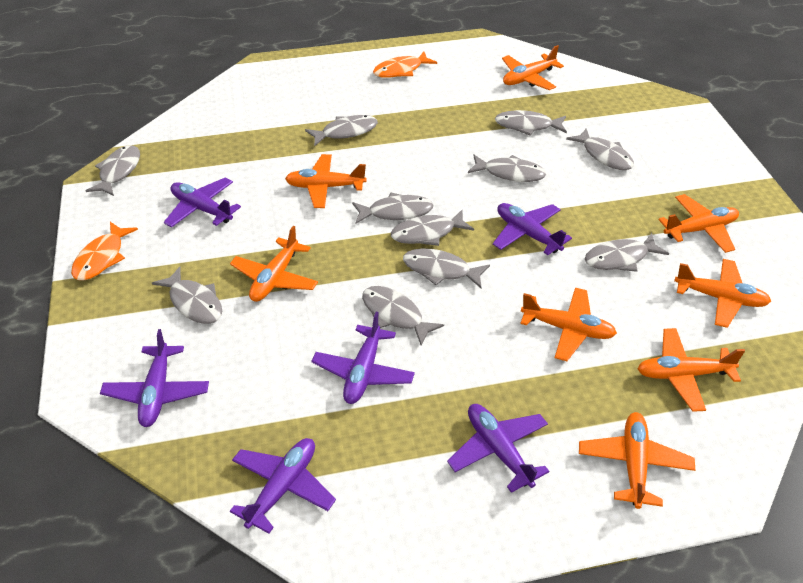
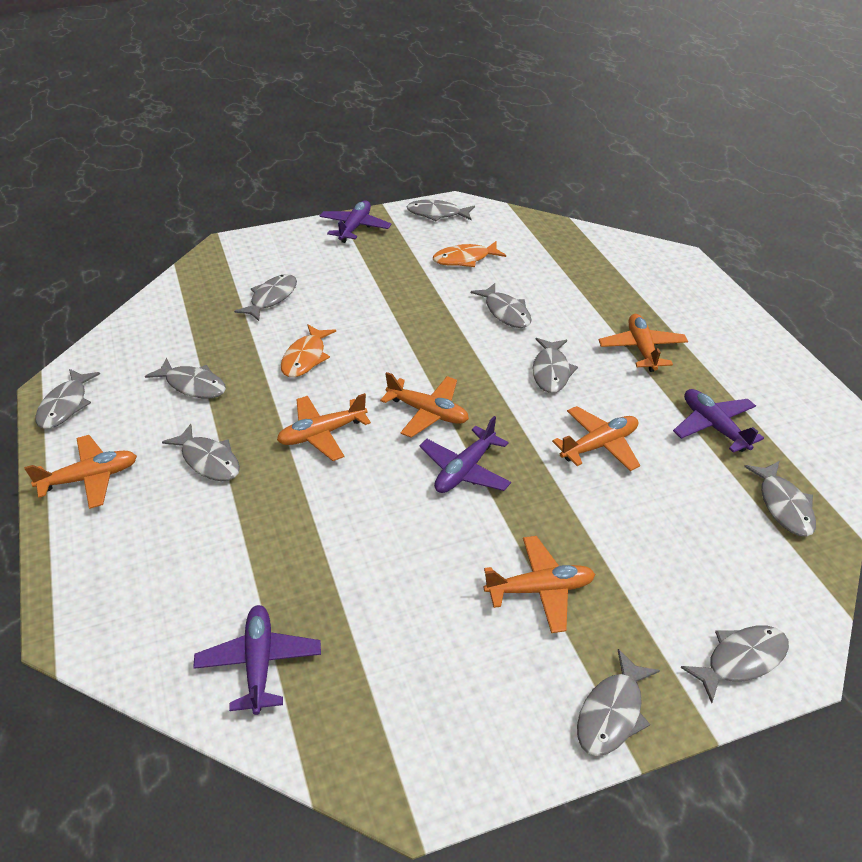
grey fish: [86,145,140,196] [152,267,222,324] [305,115,378,146] [352,193,434,224] [362,286,444,345] [391,210,474,246] [403,248,490,288] [468,155,546,182] [495,110,567,136] [566,128,634,170] [585,233,669,272] = 11 -> [35,369,100,429] [145,358,226,398] [162,424,240,481] [234,274,297,321] [407,199,475,221] [471,283,532,328] [533,338,578,393] [577,649,660,756] [680,625,789,703] [744,461,816,537] = 10
orange plane: [230,226,318,302] [285,154,366,208] [502,45,564,90] [520,288,617,361] [579,412,695,509] [638,328,745,412] [658,194,739,253] [674,259,771,328] = 8 -> [24,435,137,509] [277,393,371,461] [380,372,469,438] [484,536,595,633] [552,406,640,471] [599,314,688,372] = 6
purple plane: [100,329,209,427] [164,177,241,228] [230,438,336,534] [311,312,415,404] [447,404,549,493] [493,203,572,255] = 6 -> [193,605,321,715] [320,201,392,243] [419,416,511,493] [673,389,764,453] = 4

